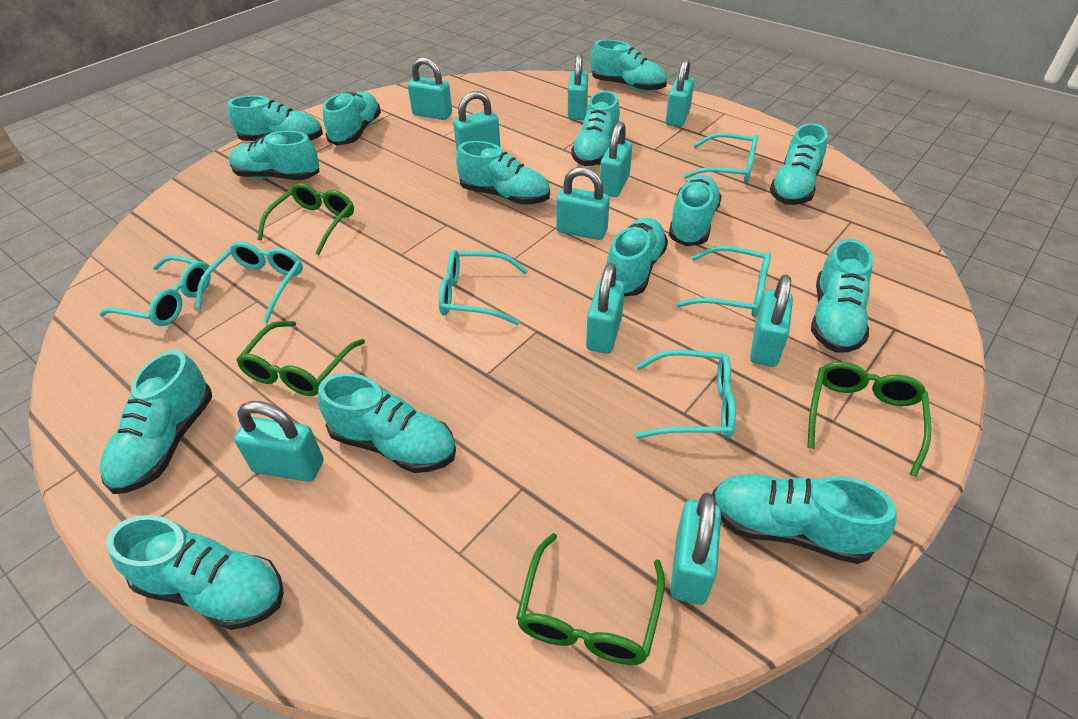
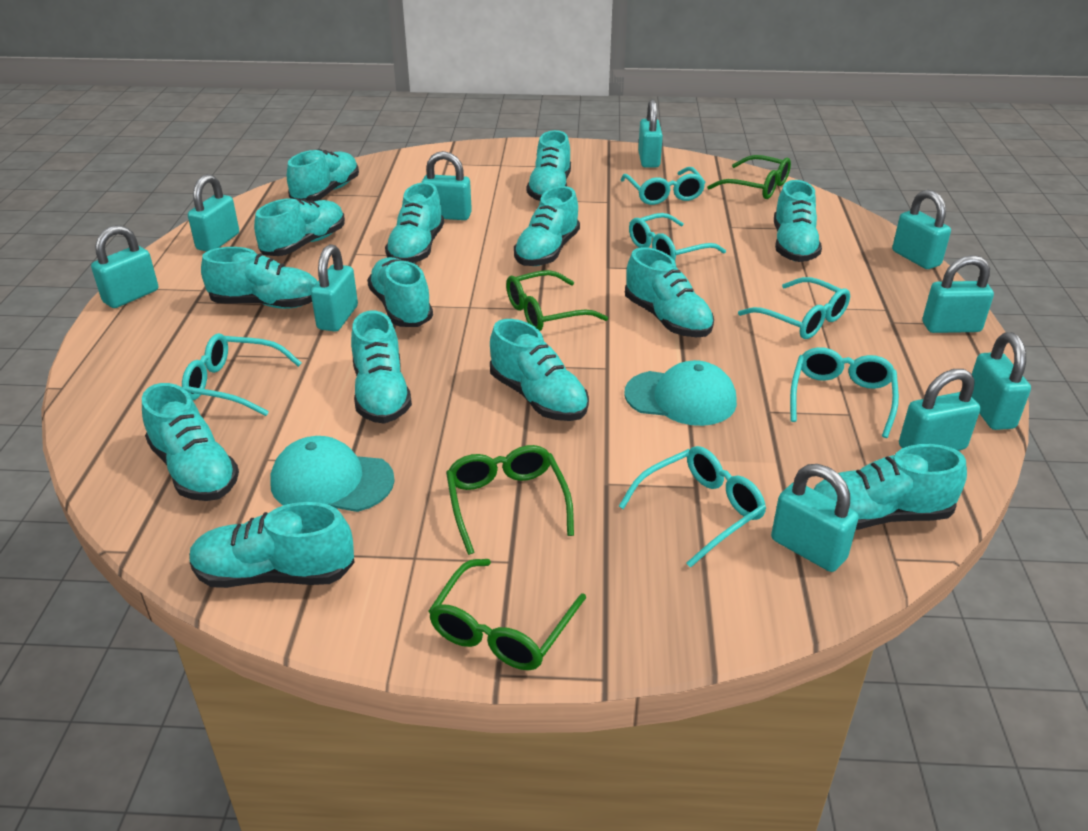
turquoise cap: none = 0 -> [270,436,395,512] [624,360,737,426] = 2

